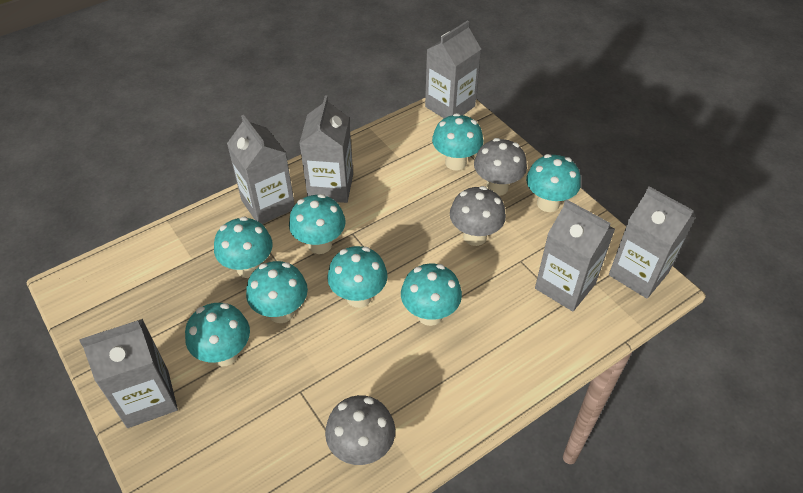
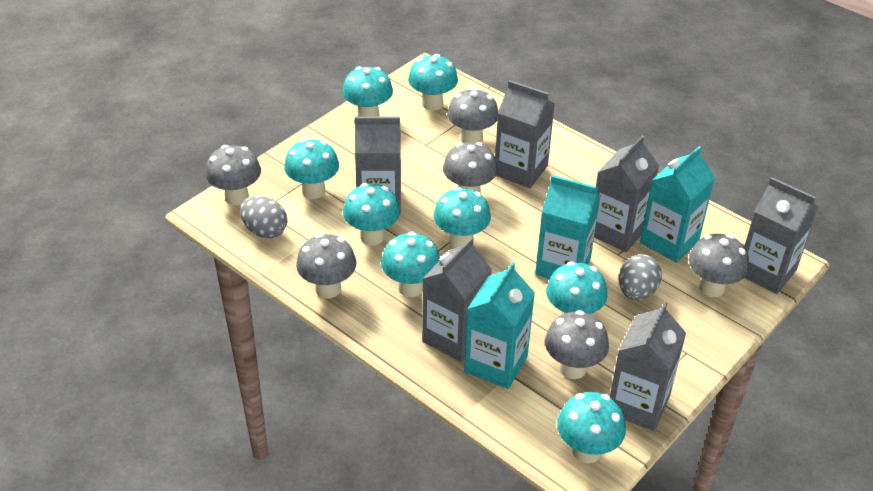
grey egg: none = 0 -> [240,196,287,238] [619,254,662,300] = 2
grey mushroom: [325,395,395,465] [450,186,506,246] [474,138,527,196] = 3 -> [205,145,261,205] [296,234,356,298] [443,142,498,193] [447,87,498,143] [545,310,609,379] [689,234,749,297] = 6
turquoise carton: none = 0 -> [464,262,535,389] [535,175,601,279] [640,146,715,263] = 3

